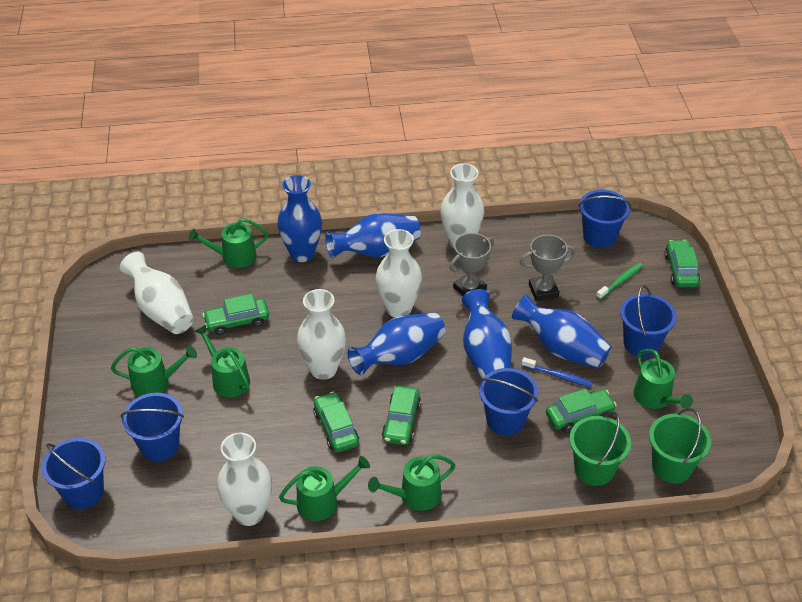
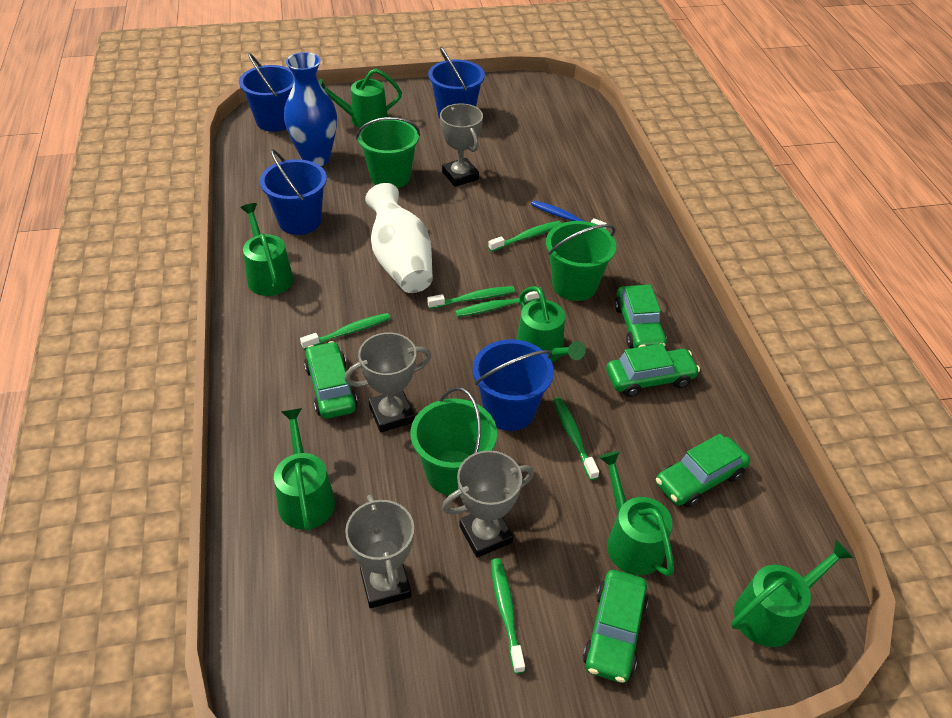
blue bucket: [42,438,105,509] [121,393,184,461] [479,368,538,436] [578,190,631,248] [620,285,676,358] = 5 -> [239,53,294,132] [260,149,327,235] [428,47,485,119] [473,339,554,431] = 4
blue vase: [277,175,322,262] [325,213,421,258] [348,312,445,375] [462,289,512,379] [512,294,612,369] = 5 -> [284,52,337,166] = 1
green bucket: [569,412,631,486] [649,408,711,484] = 2 -> [356,117,420,188] [410,387,497,495] [546,221,616,301] = 3
green toothbrush: [596,263,643,300] = 1 -> [300,313,391,350] [427,286,515,309] [455,291,540,317] [488,221,561,252] [491,558,525,674] [553,397,599,480] = 6
grey trophy: [449,233,494,296] [519,235,576,301] = 2 -> [344,332,431,432] [345,495,414,608] [440,103,483,187] [442,450,534,558] = 4
white vase: [120,252,194,334] [217,433,272,526] [297,289,346,380] [375,229,422,318] [440,163,484,248] = 5 -> [365,183,433,293] = 1

